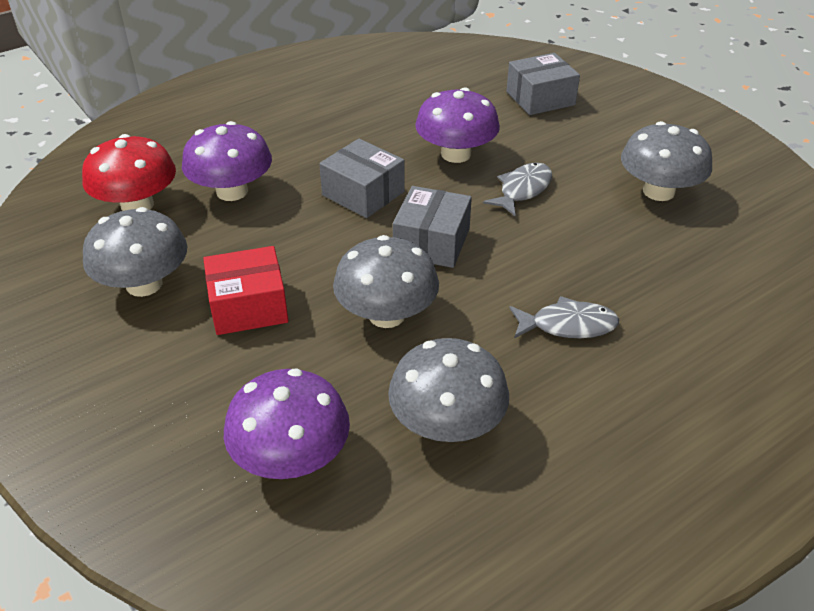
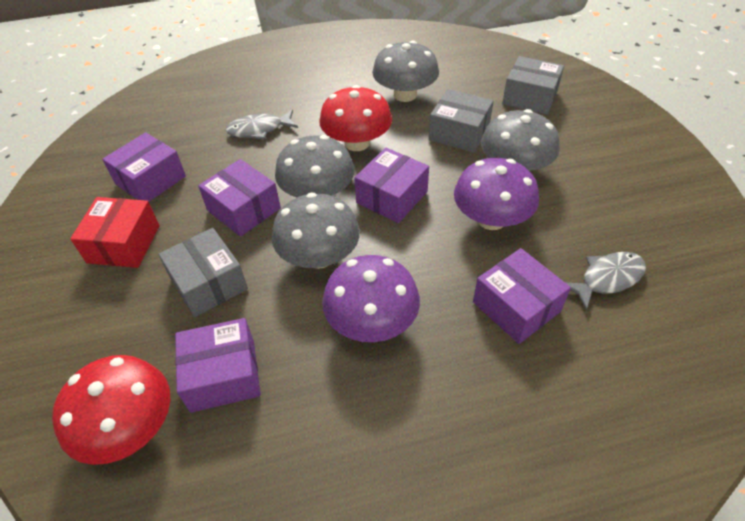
purple box: none = 0 -> [102,132,186,202] [175,318,261,413] [198,159,281,237] [354,148,429,223] [473,248,571,344] = 5
purple mushroom: [182,121,272,201] [224,368,350,479] [415,88,500,163] = 3 -> [322,255,420,342] [454,158,539,230] = 2
red mushroom: [82,134,176,211] = 1 -> [52,355,170,465] [319,85,392,151] = 2

